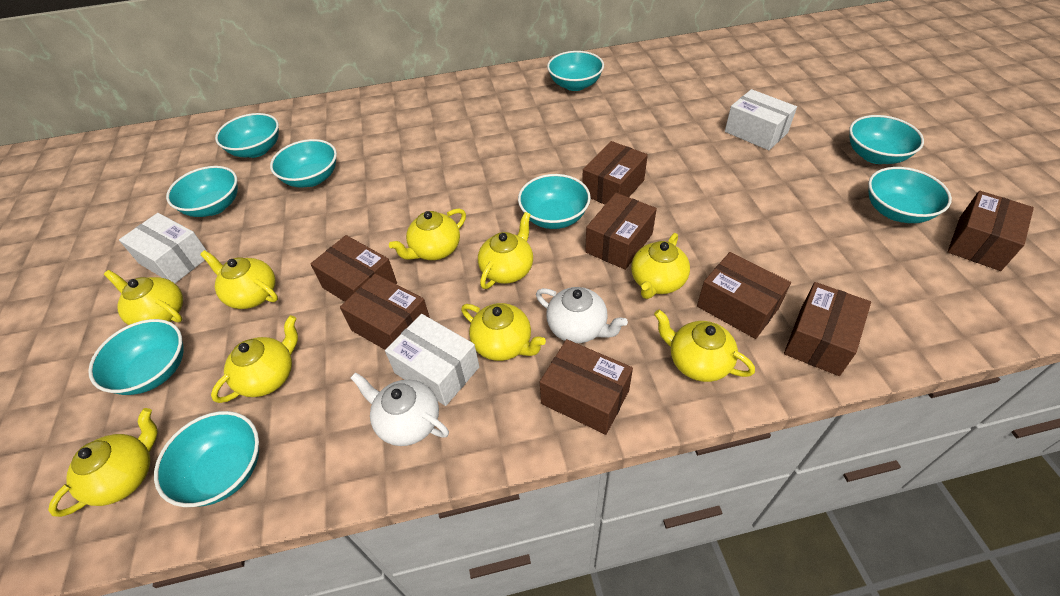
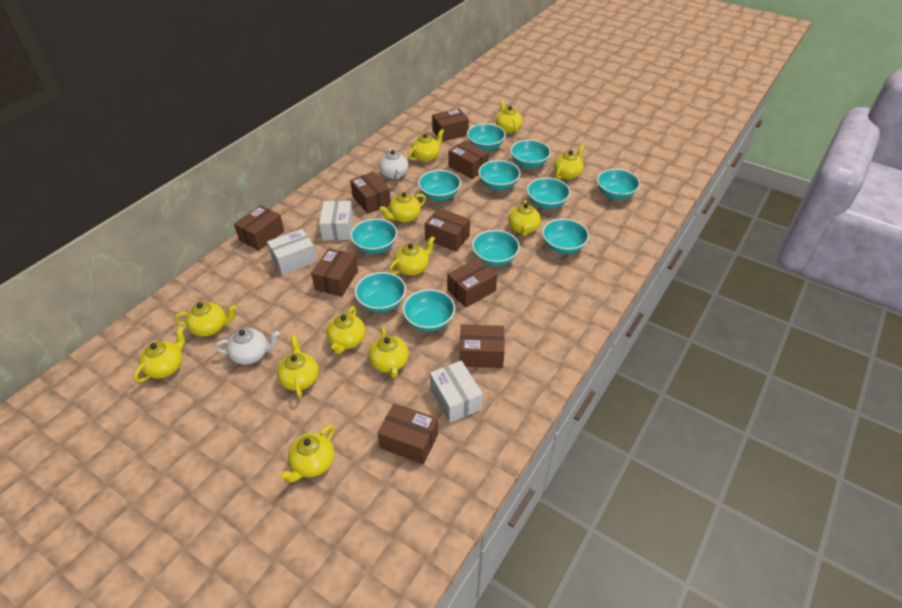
brown box: [310,235,397,302] [340,274,430,350] [540,339,633,435] [582,141,648,204] [585,193,657,270] [697,252,791,339] [784,282,871,376] [948,191,1034,271] = 8 -> [234,205,284,251] [311,248,358,297] [350,172,391,214] [378,403,438,464] [425,208,470,251] [432,108,469,142] [447,258,497,308] [448,141,489,179] [460,324,505,368] = 9
turquoise bowl: [88,319,184,395] [154,411,259,507] [166,166,238,217] [215,113,279,158] [270,139,337,187] [518,174,591,229] [547,51,604,91] [849,115,924,164] [868,167,952,223] = 9 -> [350,218,397,254] [355,272,406,313] [402,289,455,332] [418,170,461,201] [467,123,506,151] [472,230,520,266] [478,160,521,190] [510,140,551,168] [527,177,570,209] [542,219,589,254] [597,169,640,200] = 11
yellow teapot: [48,408,158,517] [104,270,183,325] [200,250,278,309] [211,315,298,403] [389,208,466,260] [461,303,546,361] [478,212,533,289] [631,233,690,299] [654,310,755,382] = 9 -> [134,326,185,383] [174,302,237,337] [277,335,319,398] [280,425,334,482] [326,306,365,354] [369,328,409,378] [379,192,426,223] [389,236,435,275] [408,129,444,162] [496,100,523,134] [508,200,541,236] [554,145,584,180] = 12

